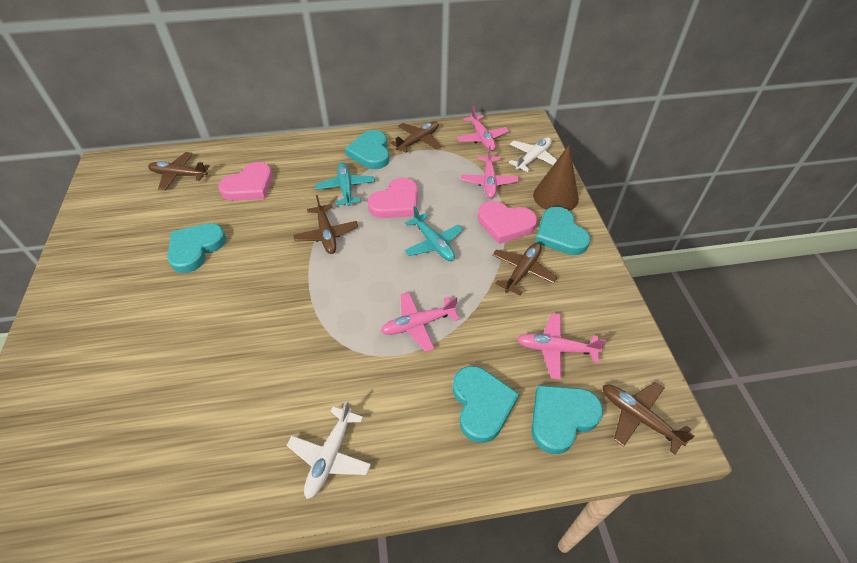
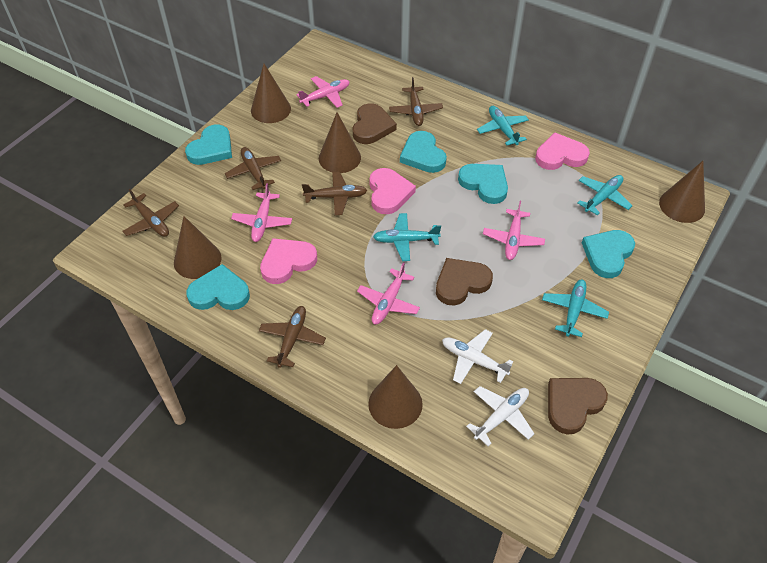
brown cone: [533,145,579,211] = 1 -> [174,216,222,279] [251,64,291,123] [319,112,361,173] [368,365,423,429] [659,161,705,223] = 5
brown heart: none = 0 -> [353,103,397,144] [436,258,493,305] [548,378,608,435] = 3
turquoise plane: [315,162,375,206] [405,206,463,261] = 2 -> [373,213,441,261] [477,106,529,145] [542,279,609,337] [578,175,633,215] = 4

